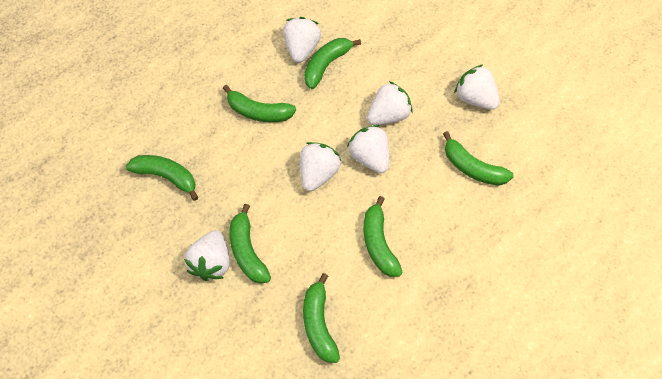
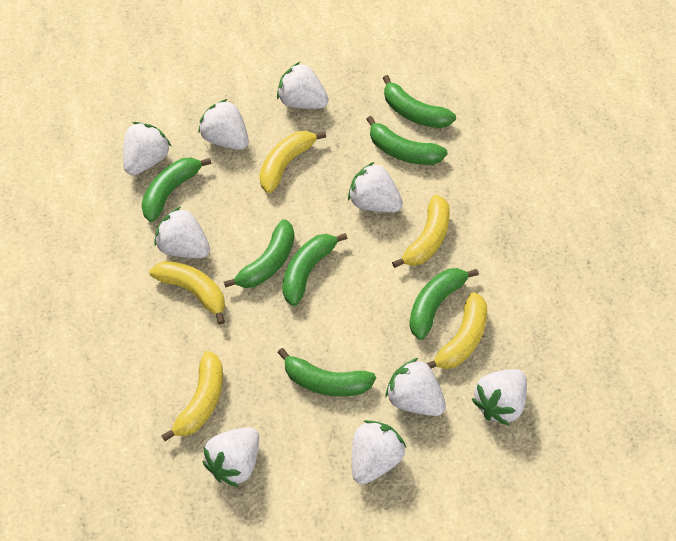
white strawberry: [184,230,230,281] [283,17,321,63] [300,142,341,191] [347,125,389,173] [367,81,412,125] [454,65,500,110] = 6 -> [123,122,172,175] [154,207,210,258] [198,99,249,150] [202,427,259,487] [277,62,329,109] [348,162,403,212] [352,420,406,484] [385,358,446,416] [471,369,527,426] = 9
yellow banana: none = 0 -> [150,261,225,325] [161,351,223,441] [259,131,326,193] [392,195,450,268] [426,292,487,369] = 5

